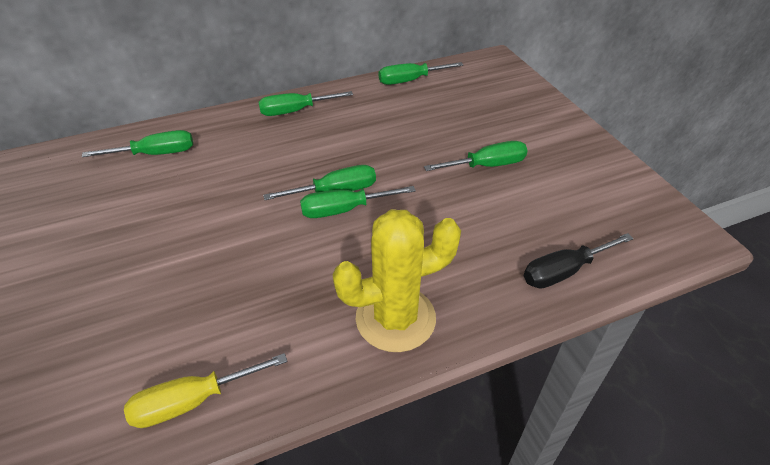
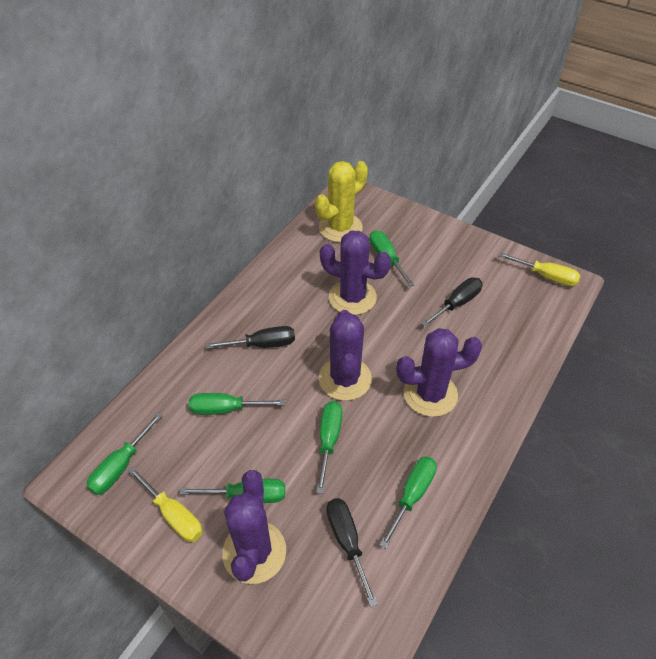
black screwdriver: [524,233,634,289] = 1 -> [206,326,295,349] [326,498,378,607] [421,277,483,327] = 3
purple cactus: none = 0 -> [222,470,286,584] [319,310,372,401] [320,231,391,315] [396,328,482,417] = 4
yellow screwdriver: [124,353,288,428] = 1 -> [128,467,203,542] [498,252,580,286] = 2

